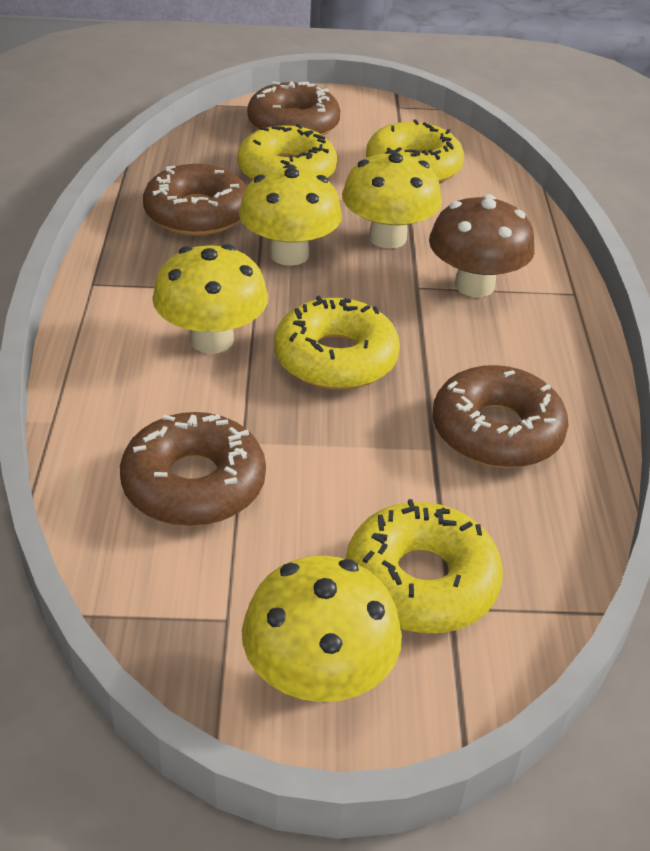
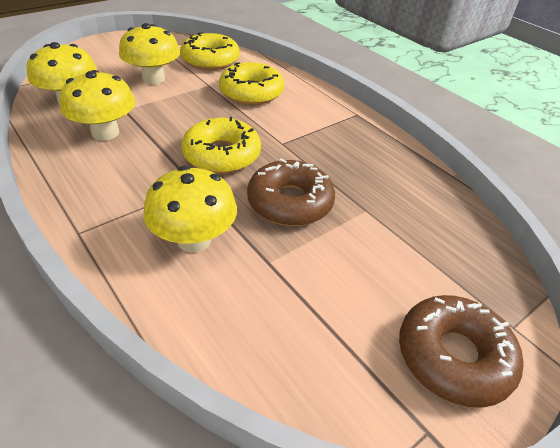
brown donut: [120,412,266,526] [143,164,246,236] [247,81,340,136] [432,365,569,468] = 4 -> [247,159,335,226] [399,295,523,408] = 2
brown mushroom: [429,194,535,297] = 1 -> none = 0
yellow donut: [237,124,337,180] [274,296,400,390] [346,499,503,633] [366,119,464,183] = 4 -> [180,32,240,70] [181,117,261,174] [219,62,284,105] = 3

